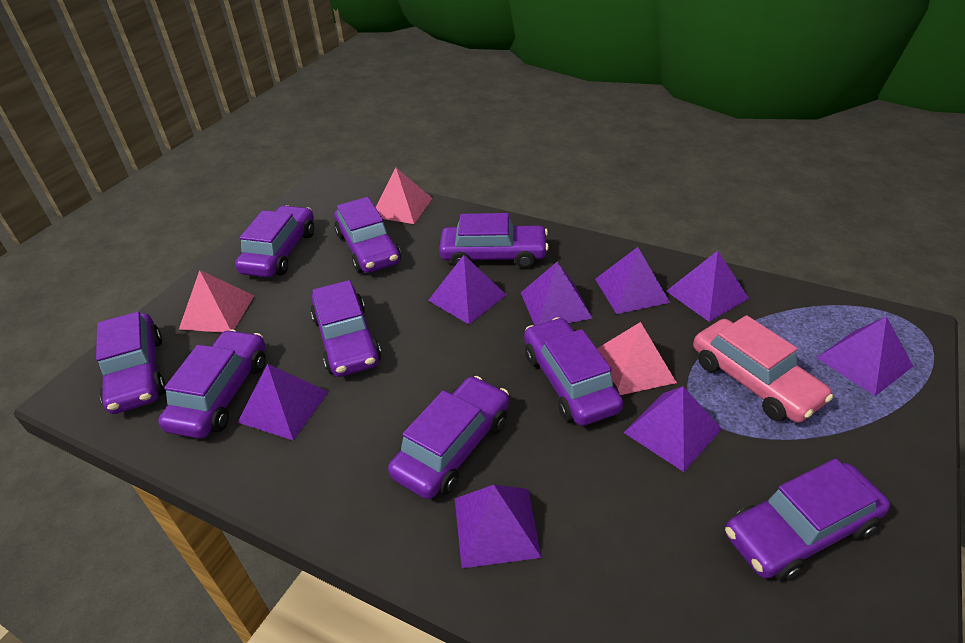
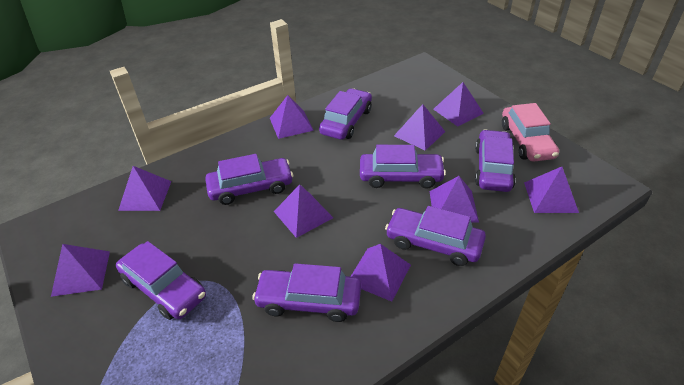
pink pyramid: [179,270,254,333] [375,168,433,224] [597,322,677,395] = 3 -> none = 0
purple car: [96,311,166,414] [158,329,266,439] [235,205,314,278] [310,280,381,377] [334,197,401,273] [388,376,509,499] [439,213,549,268] [524,317,623,426] [725,458,890,581] = 9 -> [116,241,206,320] [205,154,293,205] [252,263,361,322] [319,88,372,140] [360,145,446,189] [385,206,486,266] [475,130,516,192] = 7
purple pyramid: [237,364,328,440] [428,255,506,324] [455,485,542,568] [521,262,592,325] [595,247,670,314] [623,386,722,472] [666,251,749,322] [816,316,913,396] = 8 -> [51,244,110,297] [118,166,172,211] [270,95,314,139] [274,185,333,238] [351,244,411,302] [394,104,445,151] [429,176,479,222] [433,82,484,127] [524,167,579,213] = 9

